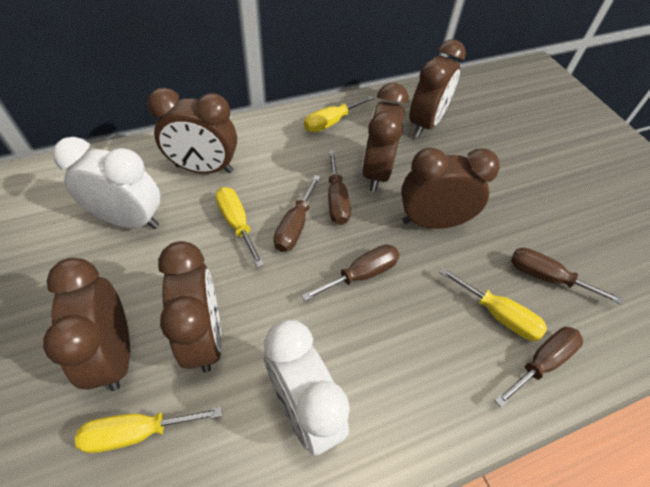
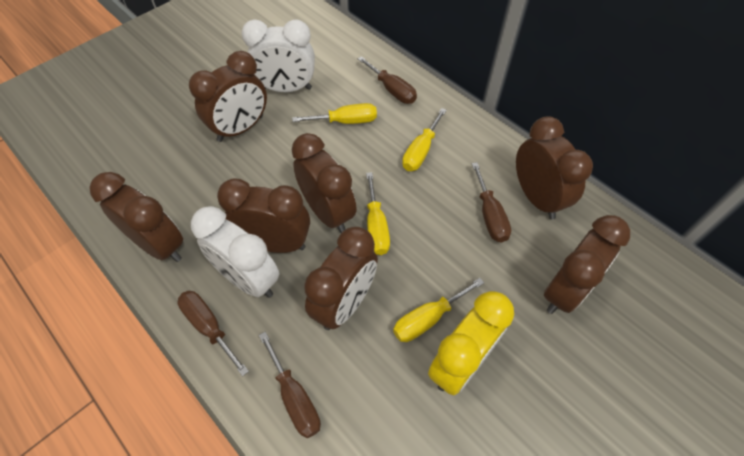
brown clock: [43,258,130,391] [147,88,237,174] [158,241,222,373] [362,83,409,192] [401,148,500,229] [409,39,466,137] = 6 -> [89,172,183,262] [189,51,267,142] [217,179,310,253] [292,133,357,233] [304,227,378,330] [516,116,593,220] [544,215,630,314] = 7
brown screwdriver: [274,175,320,252] [301,245,400,301] [328,150,351,225] [494,327,583,407] [511,248,623,305] = 5 -> [177,291,249,376] [259,332,321,438] [358,56,417,104] [472,162,511,242] = 4
yellow clock: none = 0 -> [428,291,514,395] = 1

